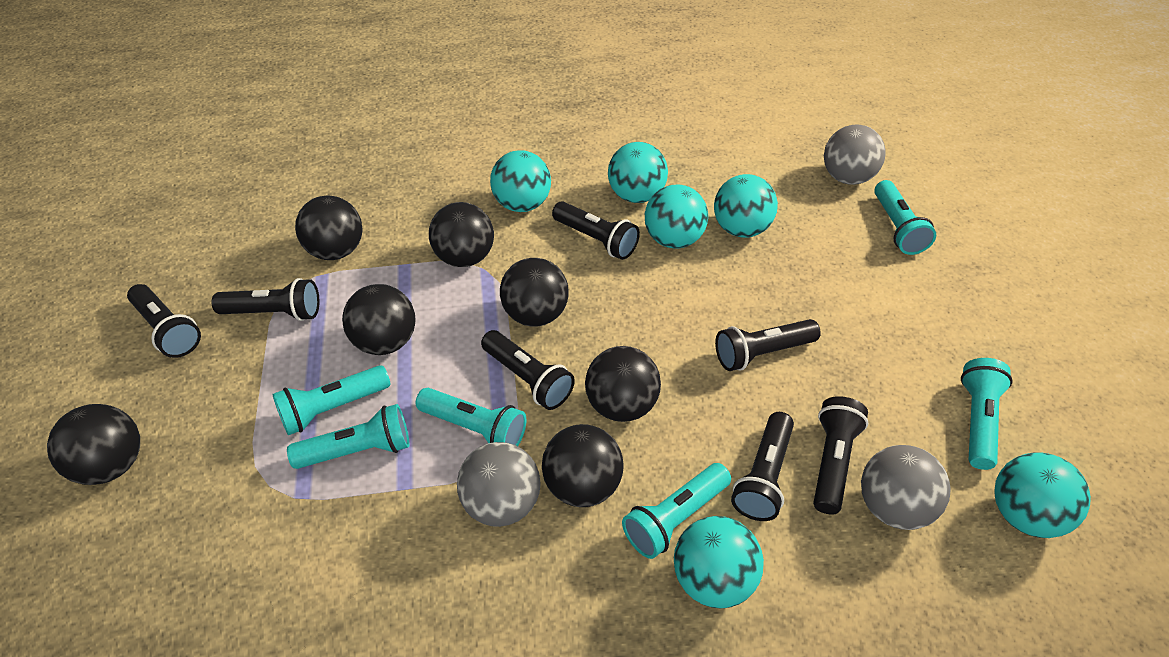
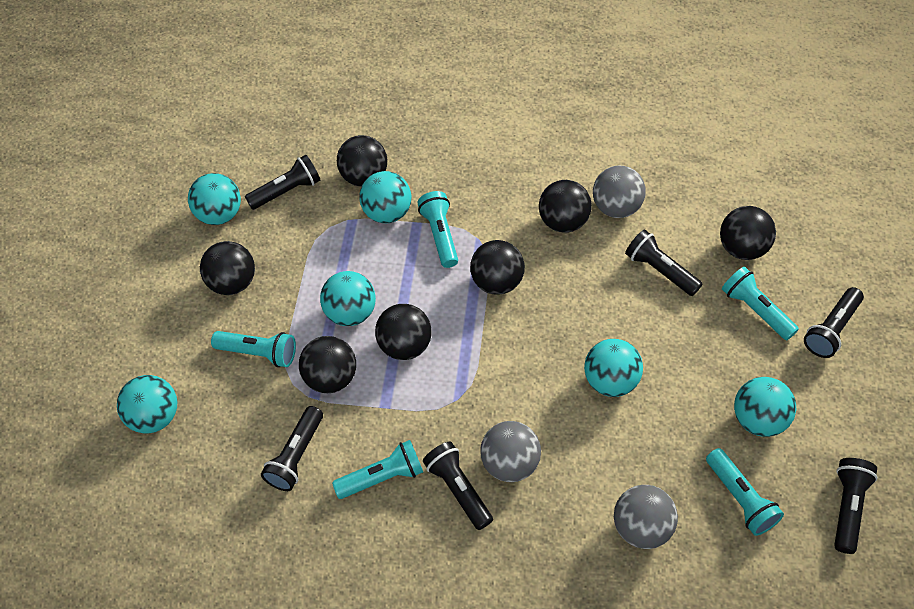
black flashlight: [127,284,201,358] [211,278,320,321] [481,330,575,410] [552,201,640,260] [715,319,821,371] [731,412,794,521] [813,396,869,515] = 7 -> [245,155,320,210] [261,406,323,491] [423,442,493,530] [625,230,702,296] [804,287,864,358] [834,458,878,554] = 6
turquoise flashlight: [272,365,390,435] [287,404,409,469] [415,388,526,446] [622,463,731,559] [874,180,936,255] [961,358,1013,470] = 6 -> [211,331,296,367] [332,440,423,499] [417,191,458,268] [706,448,784,536] [722,267,799,340] = 5

